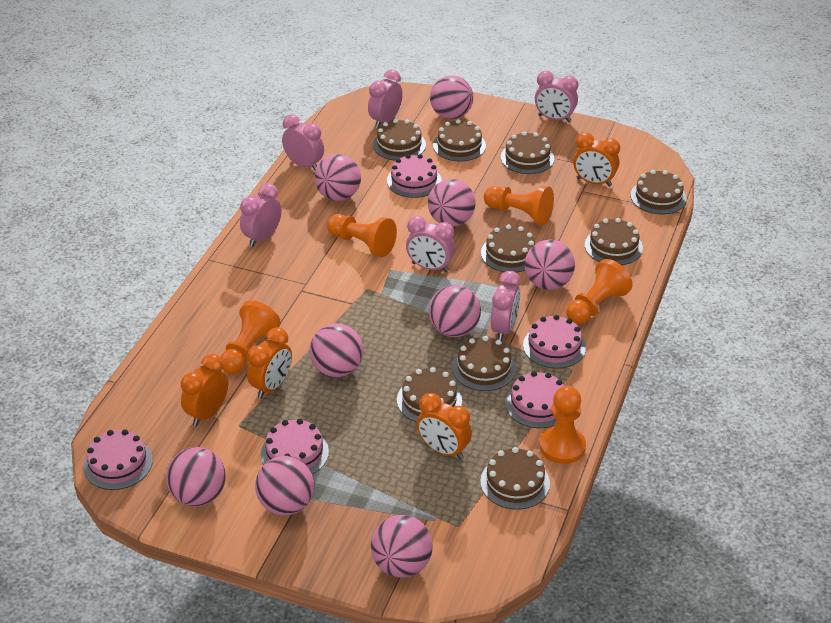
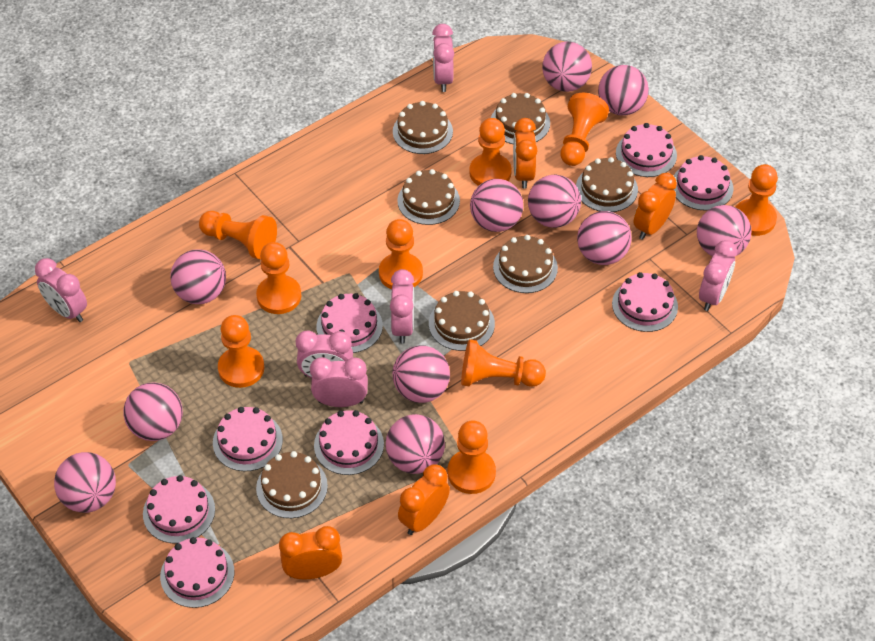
brown cake: [373,119,426,161] [397,367,462,422] [433,119,486,162] [452,336,516,391] [480,447,550,510] [481,225,535,273] [501,131,555,174] [585,218,643,265] [631,170,687,214] = 9 -> [256,451,328,518] [393,101,453,154] [397,169,460,225] [429,291,495,351] [491,93,550,144] [493,235,558,293] [576,157,638,212] = 7
orange pawn: [221,300,281,374] [327,214,397,258] [484,186,554,225] [539,386,586,464] [566,259,633,324] = 5 -> [199,211,277,260] [218,315,264,388] [256,242,302,314] [379,219,423,289] [448,421,496,494] [461,339,546,387] [469,118,512,186] [561,93,609,166] [736,164,778,236] = 9
pink ball: [166,447,226,507] [255,456,315,515] [310,323,364,377] [314,154,361,201] [371,515,433,578] [428,179,476,227] [429,285,481,337] [430,75,473,119] [524,240,575,290] = 9 -> [54,452,116,513] [123,382,183,441] [170,249,226,304] [386,414,445,474] [392,345,450,403] [470,179,523,232] [528,175,581,228] [542,42,592,92] [577,211,632,265] [598,65,649,116] [697,205,751,257] = 11
pink cake: [83,429,153,490] [261,419,329,474] [387,154,442,198] [505,371,564,428] [523,315,586,369] = 5 -> [143,475,215,543] [160,537,234,608] [213,407,283,471] [314,410,384,475] [316,293,383,353] [612,272,678,332] [616,123,677,177] [674,155,733,211] = 8

